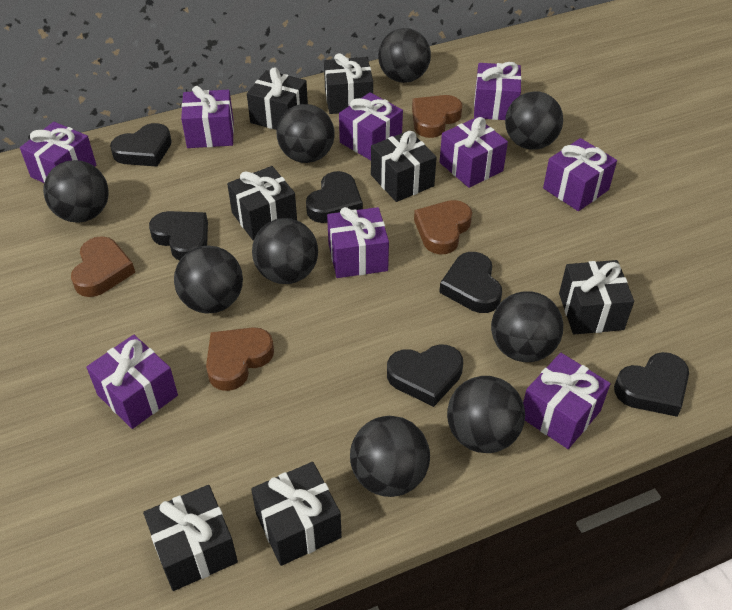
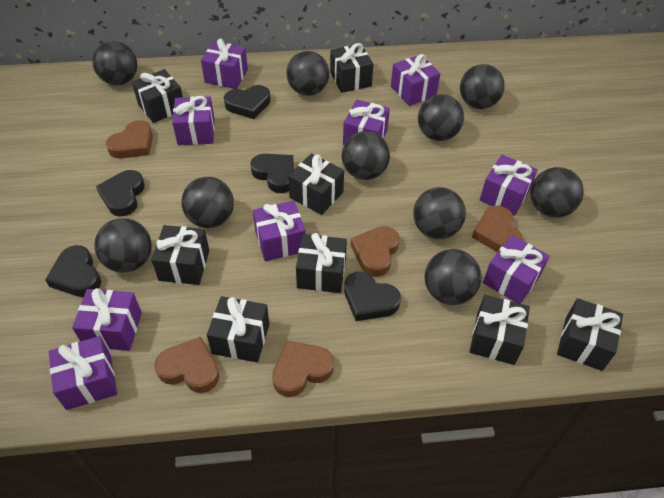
black ball: [43,160,109,222] [174,246,243,314] [252,218,318,284] [277,104,335,163] [350,416,430,497] [378,28,431,83] [447,376,525,453] [491,291,563,362] [505,91,563,150] = 9 -> [92,41,137,85] [94,218,152,273] [181,177,234,228] [286,51,329,96] [342,131,390,180] [413,187,466,239] [418,94,464,141] [425,249,482,305] [460,64,505,109] [530,167,584,218] = 10
black gift: [143,485,238,591] [227,166,297,241] [247,67,308,130] [251,462,342,566] [324,53,373,114] [371,130,437,202] [559,260,634,334] = 7 -> [132,69,183,123] [151,225,209,285] [207,296,269,363] [288,153,344,215] [296,233,347,293] [330,43,373,93] [470,295,530,365] [557,298,623,371] = 8
black heart: [110,123,172,167] [149,211,208,261] [306,171,363,223] [387,344,463,407] [439,252,502,313] [614,352,689,417] = 6 -> [45,245,101,297] [96,170,145,216] [224,85,271,119] [250,154,294,193] [344,272,401,321] = 5
brown heart: [71,236,135,297] [206,327,274,391] [412,95,462,138] [414,200,472,254] = 4 -> [106,120,153,159] [154,337,220,393] [272,341,334,397] [351,226,400,277] [472,206,523,252] = 5

